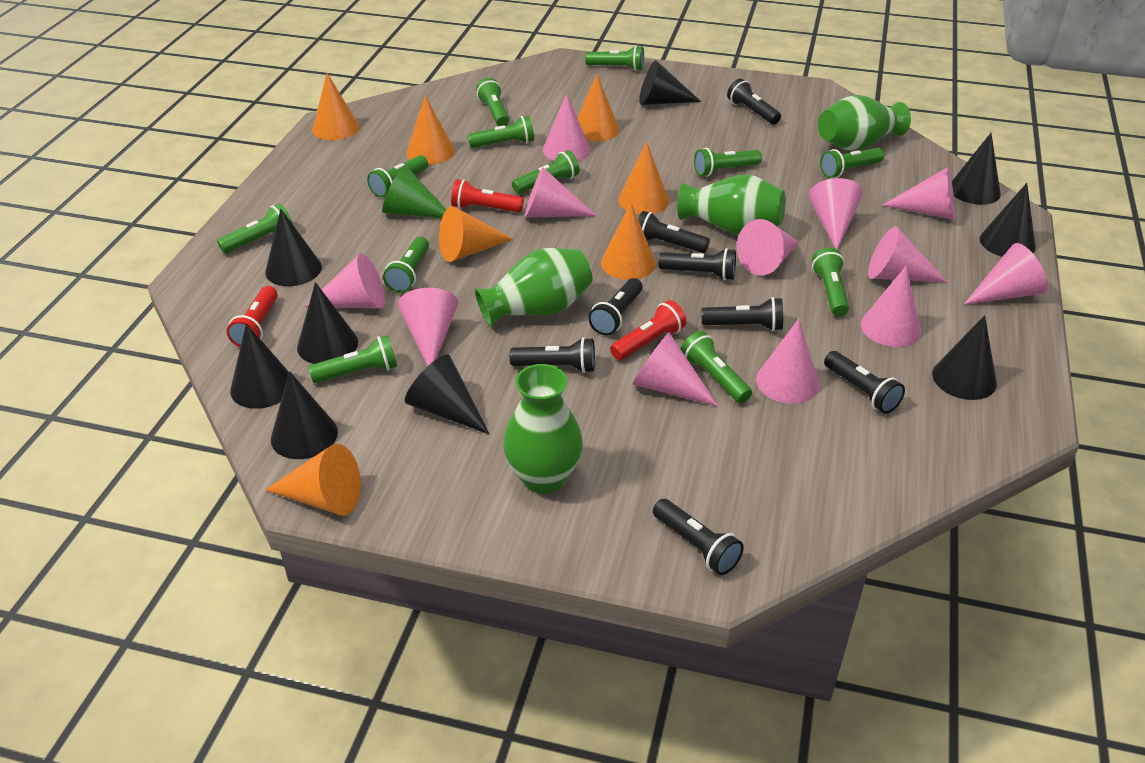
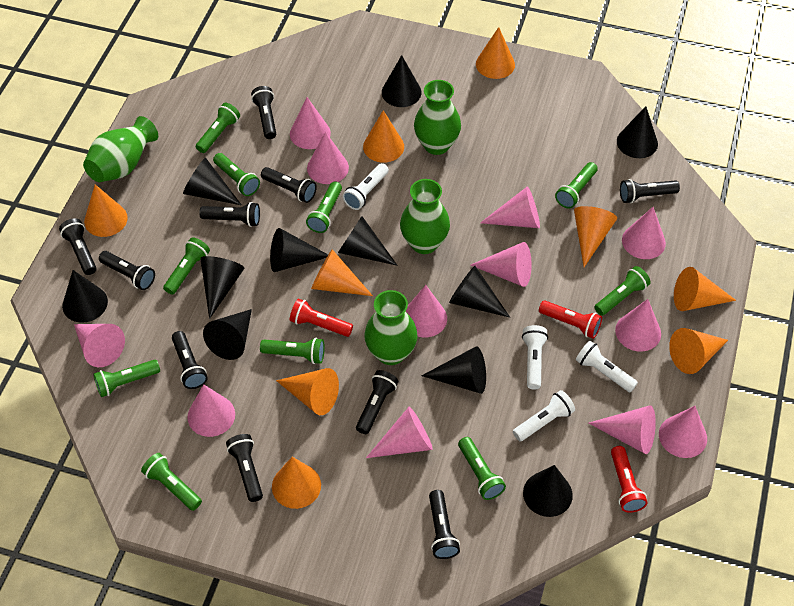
black cone: [230,323,289,409] [265,209,322,286] [271,371,338,459] [297,282,358,364] [405,354,489,434] [639,60,701,105] [932,315,997,400] [952,133,1001,205] [980,183,1036,257] = 9 -> [62,270,108,323] [183,158,241,205] [200,256,244,319] [203,309,252,360] [270,228,328,272] [338,216,398,266] [382,55,421,107] [422,346,486,394] [449,266,510,318] [523,465,573,517] [617,106,658,158] = 11
black flashlight: [510,337,595,373] [588,278,642,335] [638,211,710,253] [653,499,744,575] [658,248,736,281] [701,297,783,331] [727,79,781,124] [824,351,905,414] = 8 -> [59,218,97,275] [99,251,155,290] [172,331,208,389] [199,202,260,227] [226,434,263,502] [251,86,276,139] [261,167,317,203] [356,370,398,434] [429,490,460,559] [620,179,680,203] = 10
green cone: [382,165,446,218] = 1 -> none = 0
green flashlight: [217,204,293,254] [308,335,397,383] [367,155,428,197] [383,237,429,293] [468,116,534,148] [476,78,509,126] [512,150,579,194] [585,45,644,71] [681,331,752,403] [694,148,762,177] [812,248,849,317] [820,148,884,178] = 12 -> [93,360,160,397] [141,453,202,511] [163,237,210,295] [196,103,240,153] [213,153,260,196] [260,338,325,364] [306,181,342,233] [458,437,506,500] [555,162,598,208] [595,266,650,316] = 10
orange cone: [265,444,361,515] [312,73,359,140] [407,95,455,165] [439,206,513,262] [578,74,619,141] [601,203,656,280] [618,142,669,214] = 7 -> [84,184,128,237] [272,457,321,509] [276,368,339,415] [311,249,373,296] [363,110,404,163] [476,27,515,79] [574,206,617,267] [669,328,728,374] [674,267,736,311] = 9
white flashlight: none = 0 -> [343,163,389,210] [513,390,575,441] [522,325,548,390] [576,341,638,393] = 4

